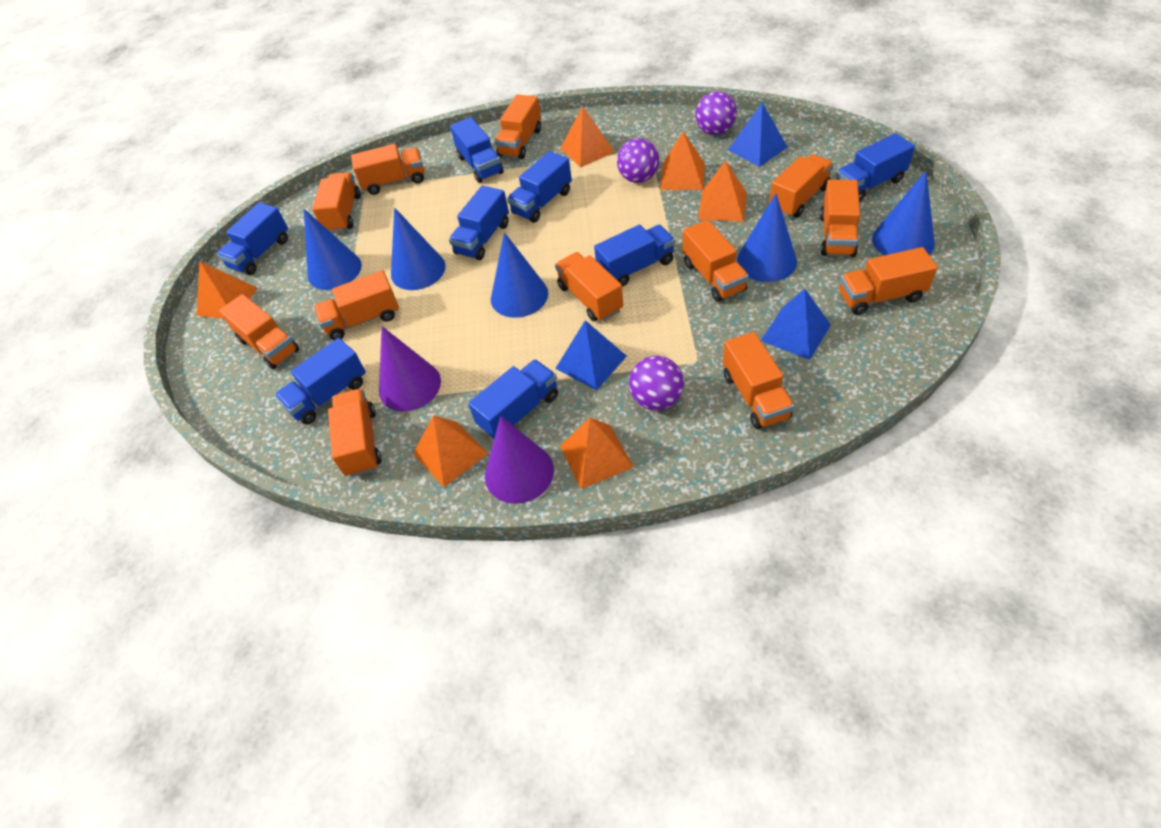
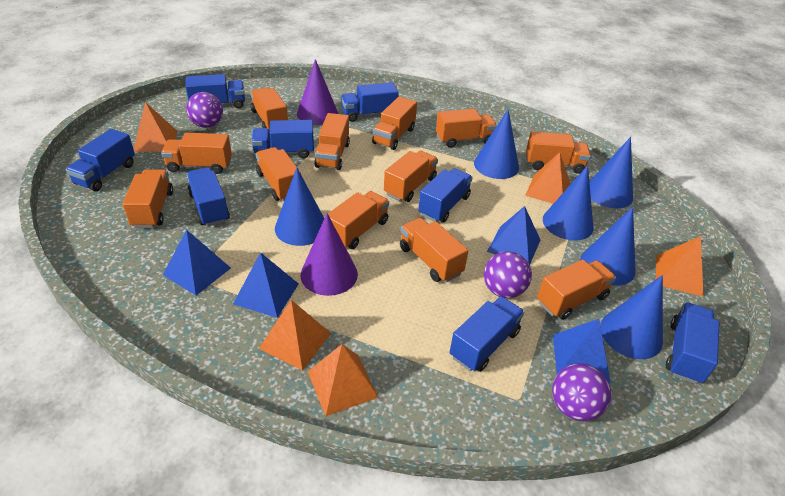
blue cone: [304,209,362,290] [391,208,446,290] [491,232,548,318] [737,194,797,282] [872,171,935,255] = 5 -> [275,168,324,246] [474,110,519,179] [543,165,594,240] [580,207,635,286] [589,137,633,208] [600,275,663,359] = 6
blue pyramid: [555,320,627,391] [728,103,787,167] [761,288,831,360] = 3 -> [163,230,231,296] [233,252,299,318] [487,206,540,265] [553,319,611,384] = 4
orange pyramid: [197,261,257,319] [413,415,488,487] [560,106,615,168] [560,417,634,489] [660,131,705,190] [698,160,747,222] = 6 -> [134,102,178,152] [259,300,331,370] [308,344,378,416] [525,152,571,204] [656,236,704,297] = 5

